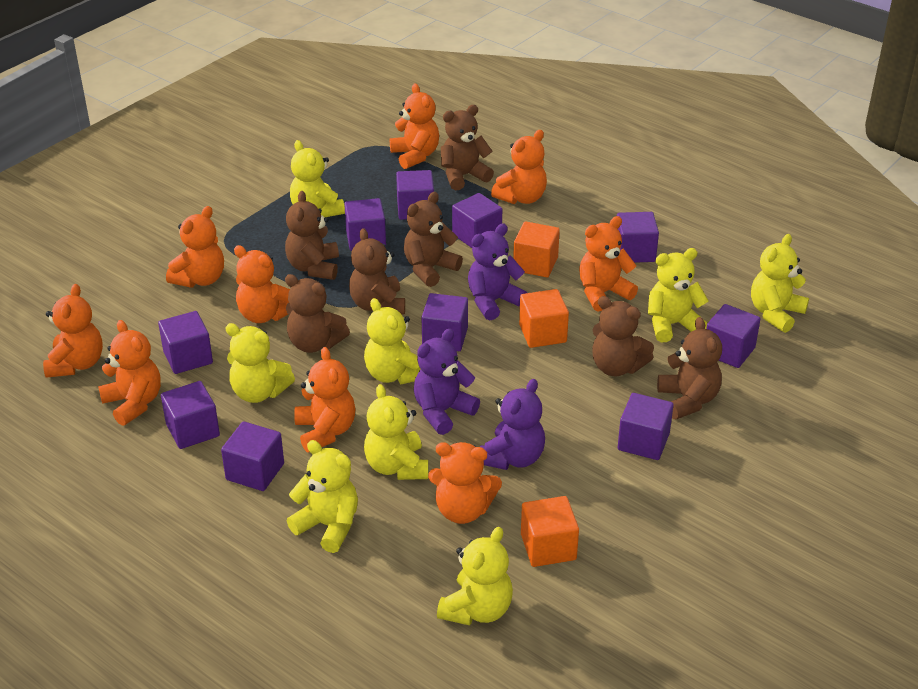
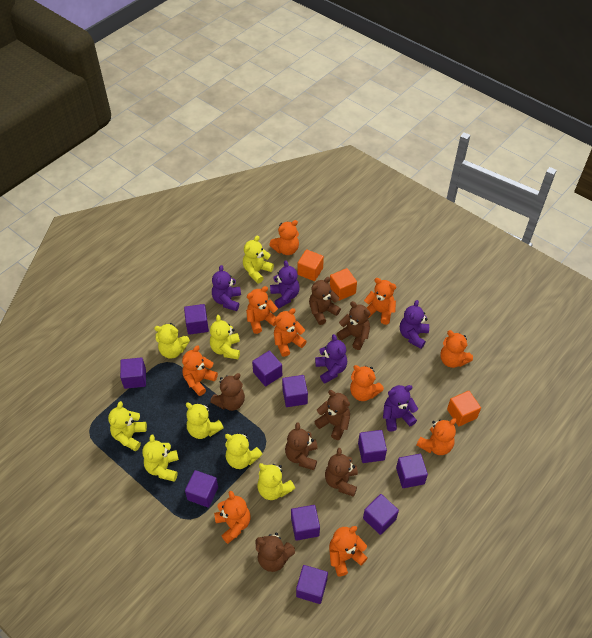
orange teddy bear: [43,284,103,378] [98,320,161,426] [166,206,224,288] [234,245,290,323] [294,347,355,453] [390,83,439,169] [428,442,502,524] [491,130,547,204] [579,216,638,312] = 9 -> [182,345,218,396] [214,491,251,544] [246,286,278,334] [269,220,299,255] [274,308,307,357] [329,526,368,577] [350,365,384,401] [364,278,397,325] [416,418,456,455] [440,330,473,368] = 10
purple teddy bear: [414,329,480,435] [468,224,527,320] [480,379,545,470] = 3 -> [212,265,241,311] [270,261,300,308] [315,334,347,383] [383,385,418,431] [400,300,429,349] = 5

